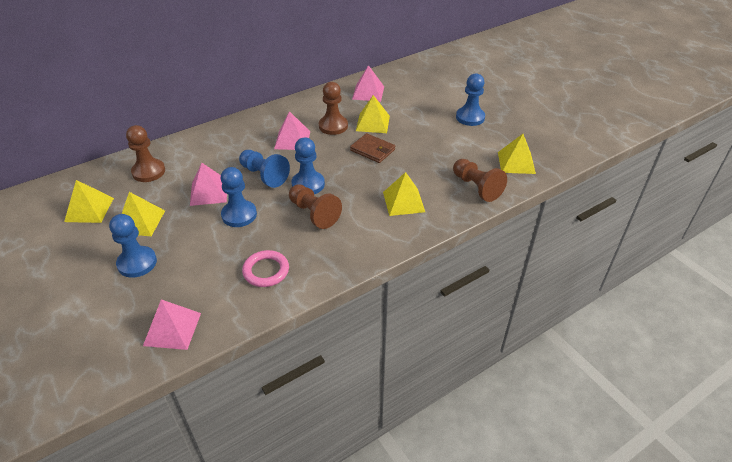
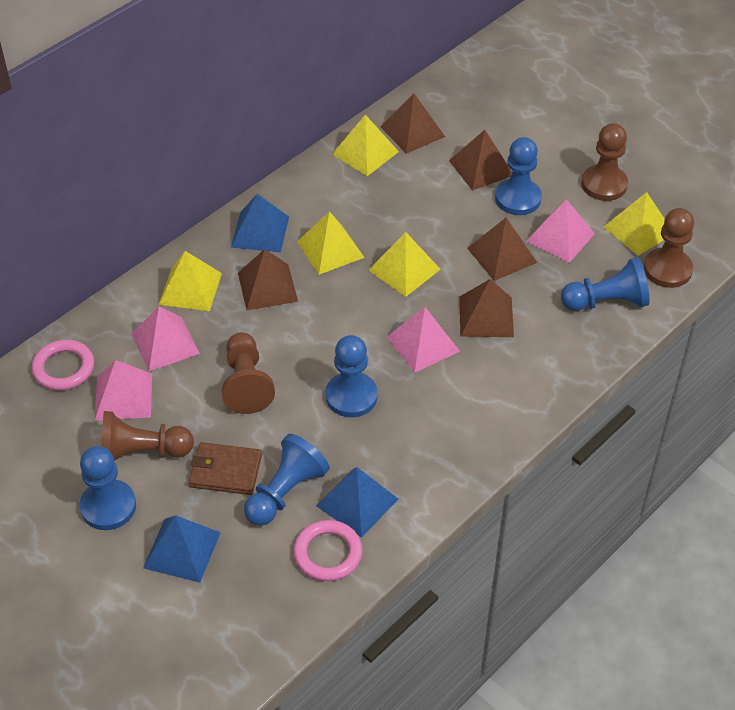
blue pyramid: none = 0 -> [143,515,221,583] [231,194,289,252] [317,467,398,538] = 3
brown pyramid: none = 0 -> [238,249,298,310] [381,94,445,154] [449,130,512,191] [459,279,514,337] [467,218,537,281] = 5
pink ring: [242,250,289,287] = 1 -> [32,340,94,390] [294,520,362,581] = 2

